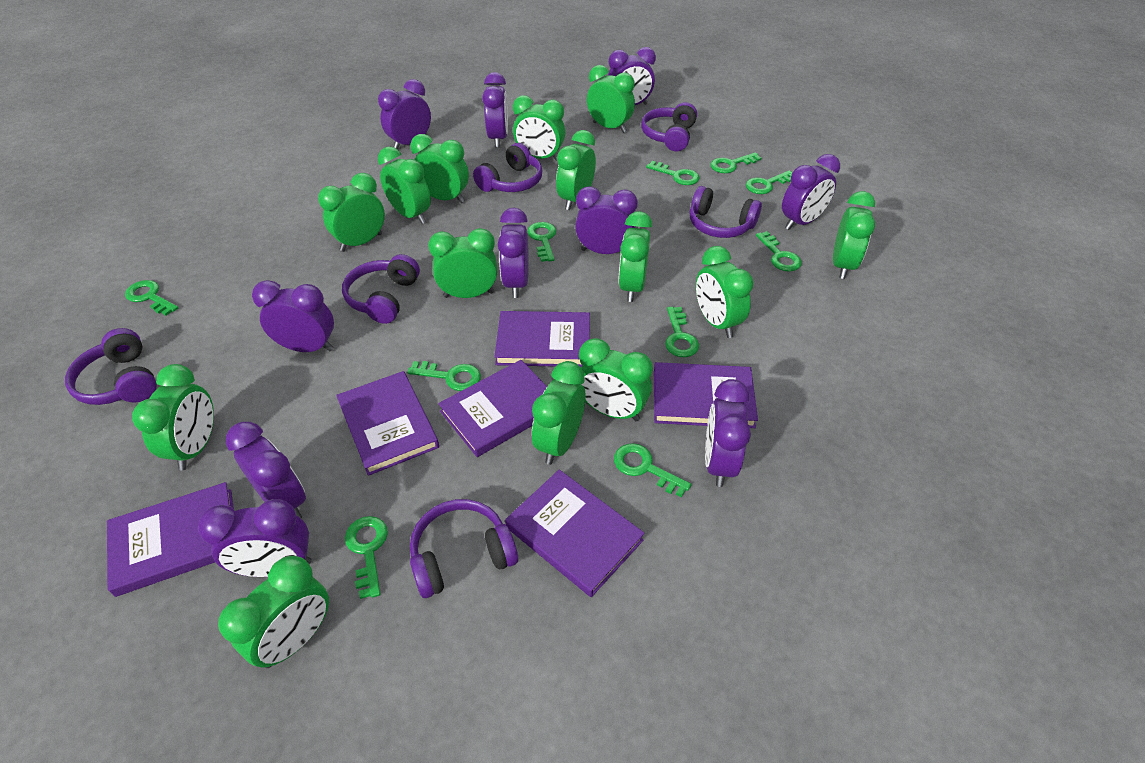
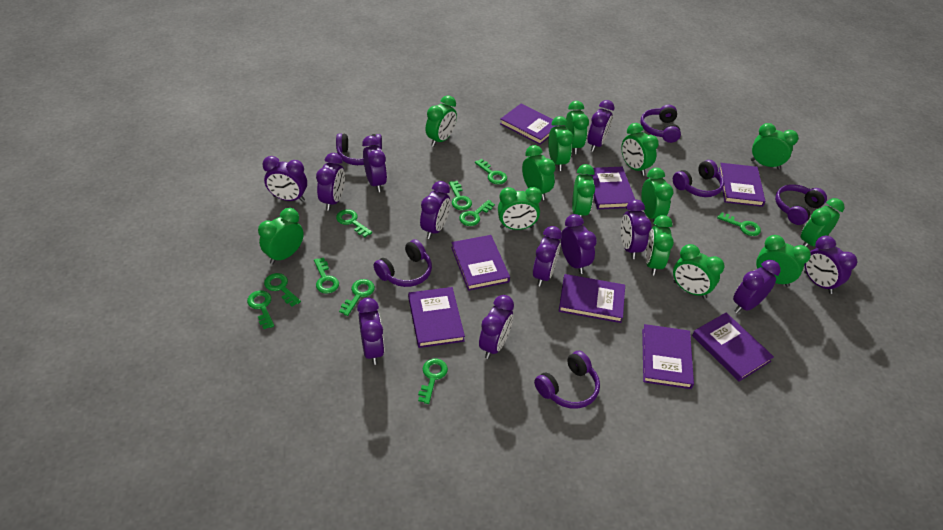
purple book: [107,482,234,597] [336,371,439,476] [438,360,547,457] [494,311,590,367] [505,470,645,597] [654,362,758,428] = 6 -> [408,287,465,348] [451,235,510,291] [500,104,557,145] [559,274,625,323] [585,167,635,209] [642,324,694,389] [692,313,774,382] [719,163,766,207] = 8
purple clock: [198,499,312,577] [226,422,306,518] [252,280,334,352] [378,79,431,149] [482,72,508,148] [498,207,529,298] [575,186,638,254] [608,47,656,105] [705,379,751,487] [782,154,840,230] = 10 -> [262,156,307,202] [316,153,345,211] [357,298,385,365] [362,136,387,192] [420,181,450,239] [479,295,514,359] [533,226,562,287] [561,214,597,274] [588,100,615,152] [621,200,652,259] [733,260,781,313] [804,236,857,294] = 12

